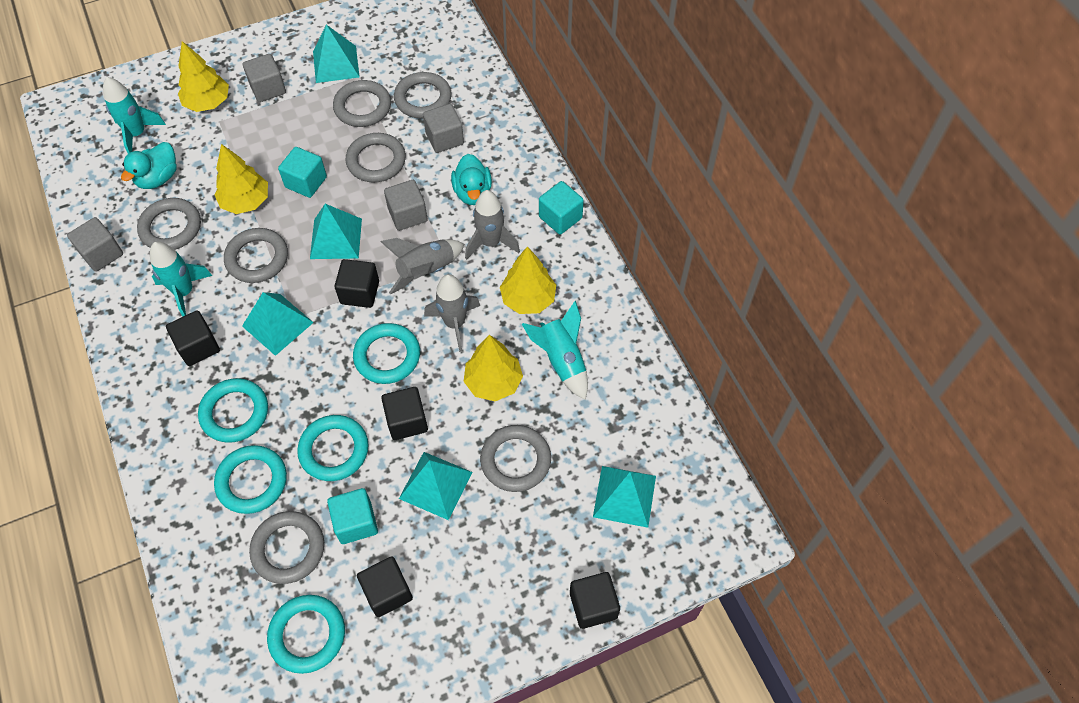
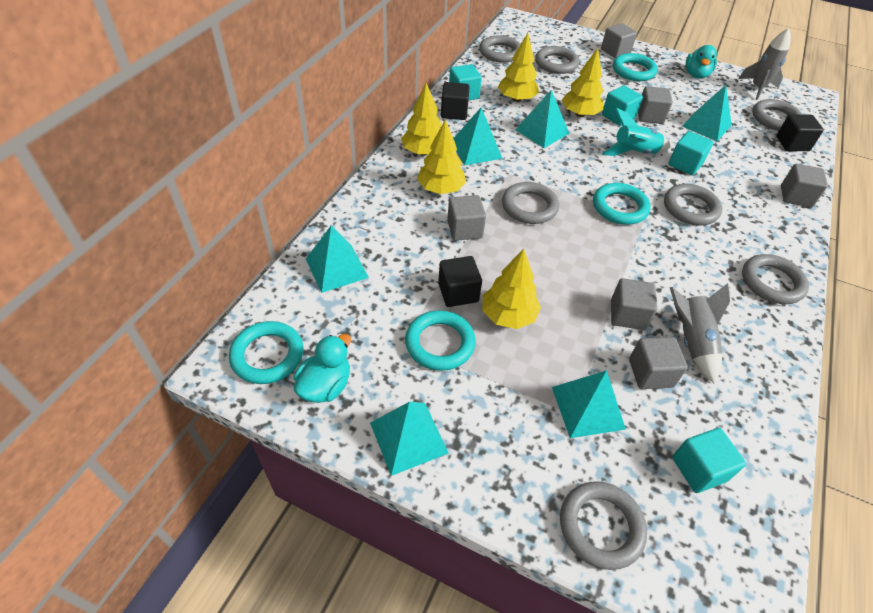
black cube: [166,310,220,366] [334,259,379,308] [357,556,413,617] [381,387,428,440] [570,572,620,629] = 5 -> [438,256,482,307] [441,82,470,120] [776,114,824,151] = 3
grey cube: [67,217,123,272] [243,54,286,102] [384,180,428,231] [423,104,464,153] = 4 -> [447,195,486,241] [601,23,637,58] [611,278,657,330] [629,337,688,389] [638,86,673,124] [781,164,828,207] = 6
grey rocket: [380,238,464,294] [424,274,480,352] [465,190,520,260] = 3 -> [670,283,730,383] [738,28,791,100] = 2
turquoise cube: [278,147,327,198] [327,488,378,544] [539,181,584,235] = 3 -> [449,64,482,100] [602,85,643,126] [668,131,713,175] [672,428,746,493] = 4
turquoise pyramid: [242,292,314,356] [310,204,362,259] [313,25,360,83] [399,452,473,520] [593,466,656,528] = 5 -> [306,225,369,293] [370,402,449,476] [453,107,503,165] [515,90,569,148] [552,370,626,438] [682,85,732,141] = 6
turquoise ring: [198,378,268,443] [214,445,287,514] [267,595,345,674] [297,415,369,481] [353,323,420,384] = 5 -> [229,321,304,384] [405,310,476,371] [593,183,651,225] [613,53,658,81] = 4
turquoise rocket: [103,77,166,154] [150,242,213,317] [522,301,588,400] = 3 -> [602,108,671,156] = 1
yellow tree: [178,41,229,112] [214,144,268,214] [463,335,523,401] [500,246,556,314] = 4 -> [401,83,442,155] [417,119,466,194] [483,249,541,329] [498,33,539,102] [562,48,604,117] = 5

